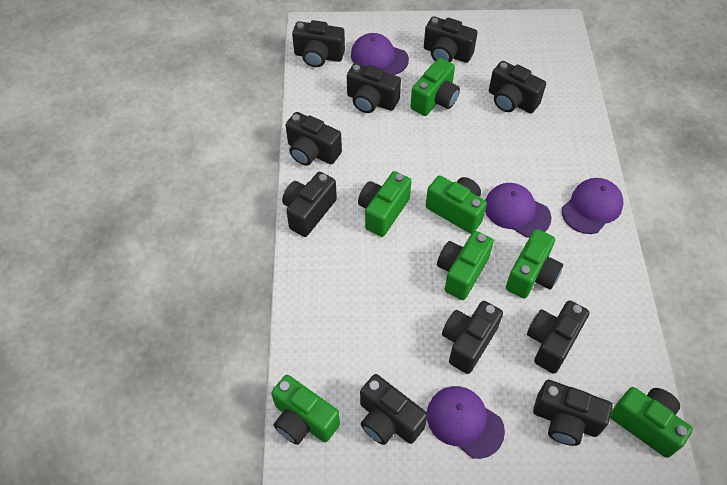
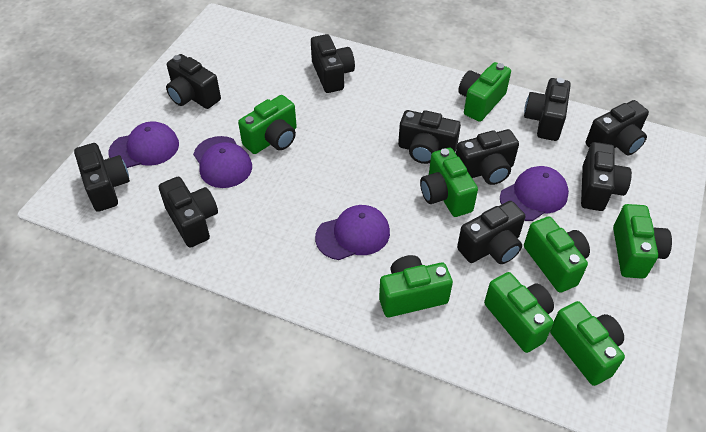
green camera: [271,375,340,445] [358,171,412,237] [410,58,460,116] [426,175,487,234] [437,231,494,300] [506,229,563,298] [610,387,693,458] = 7 -> [238,95,297,154] [379,255,453,317] [420,148,478,217] [458,62,511,122] [484,272,554,353] [524,217,590,293] [550,301,625,386] [613,204,672,279] = 8

